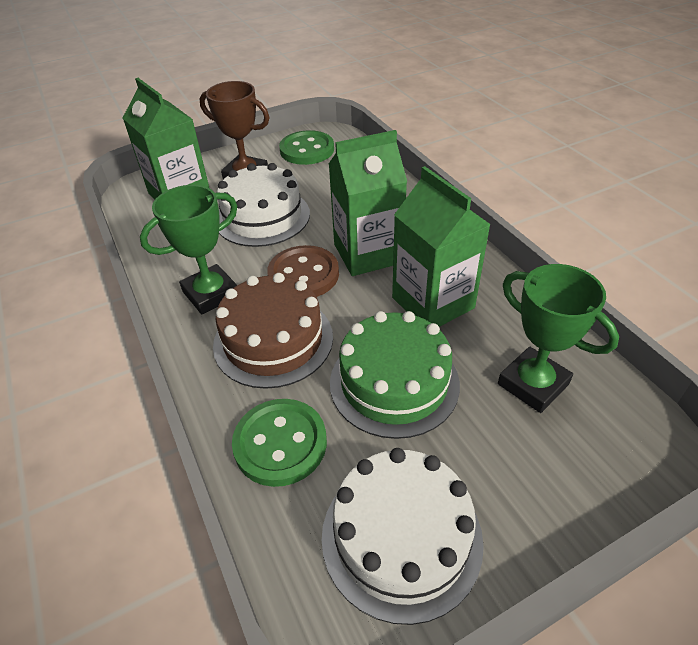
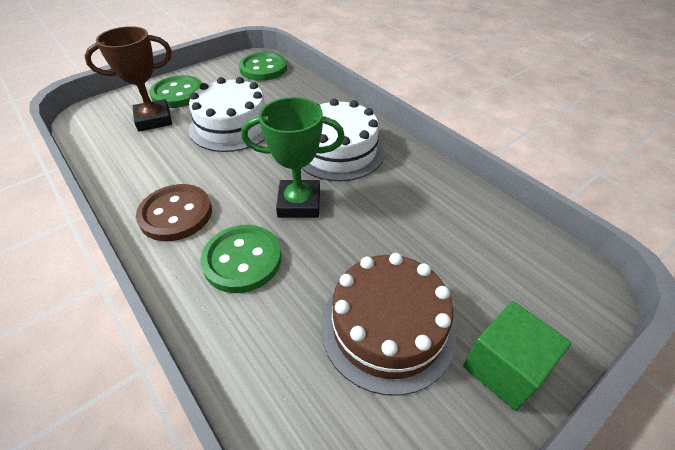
green button: [232,399,327,487] [279,130,334,165] = 2 -> [149,75,202,108] [200,225,281,293] [239,52,287,81] = 3
green cake: [330,311,460,439] = 1 -> none = 0
green carton: [123,78,209,199] [329,130,407,276] [392,166,491,327] = 3 -> none = 0
green cube: none = 0 -> [463,301,571,411] = 1
green trophy: [140,185,237,314] [498,264,619,413] = 2 -> [241,97,345,218] = 1

